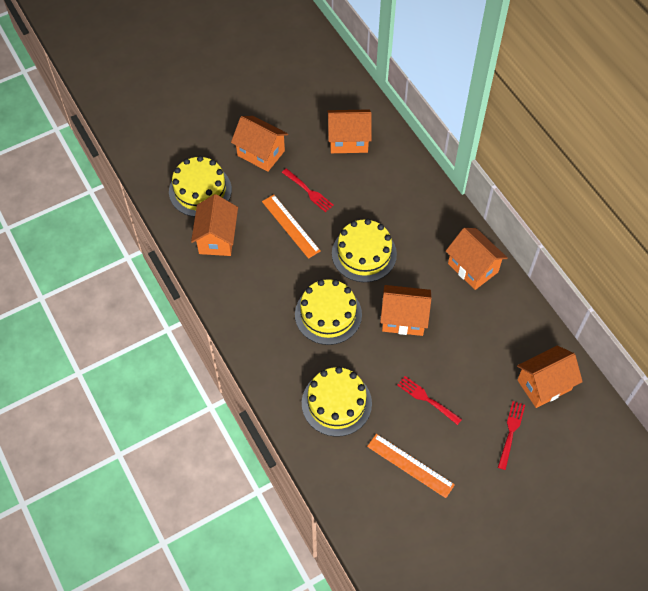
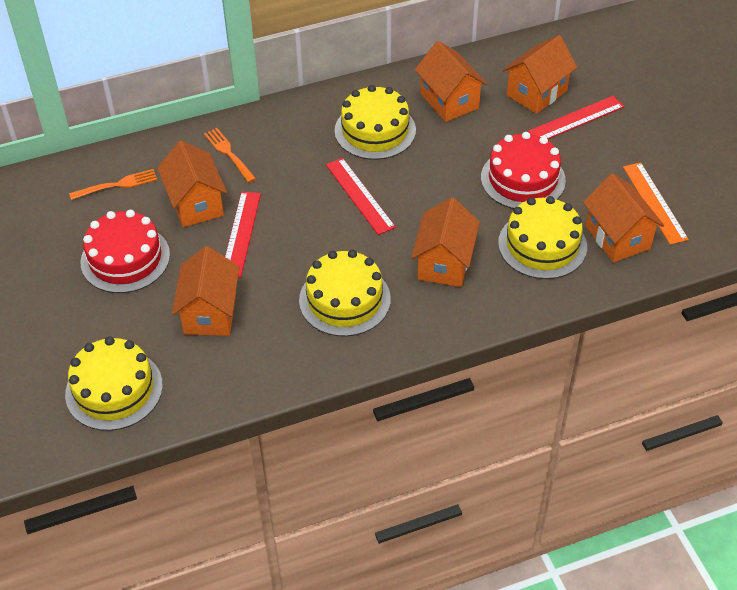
orange fork: none = 0 -> [69,169,157,200] [204,128,256,183] = 2
orange ruler: [262,195,321,259] [367,434,455,498] = 2 -> [623,162,689,245] = 1
red cake: none = 0 -> [80,210,170,293] [481,132,566,209] = 2
red fork: [282,168,334,212] [397,376,462,425] [498,401,525,470] = 3 -> none = 0
red ruler: none = 0 -> [225,192,261,277] [326,158,396,235] [528,96,624,139] = 3

